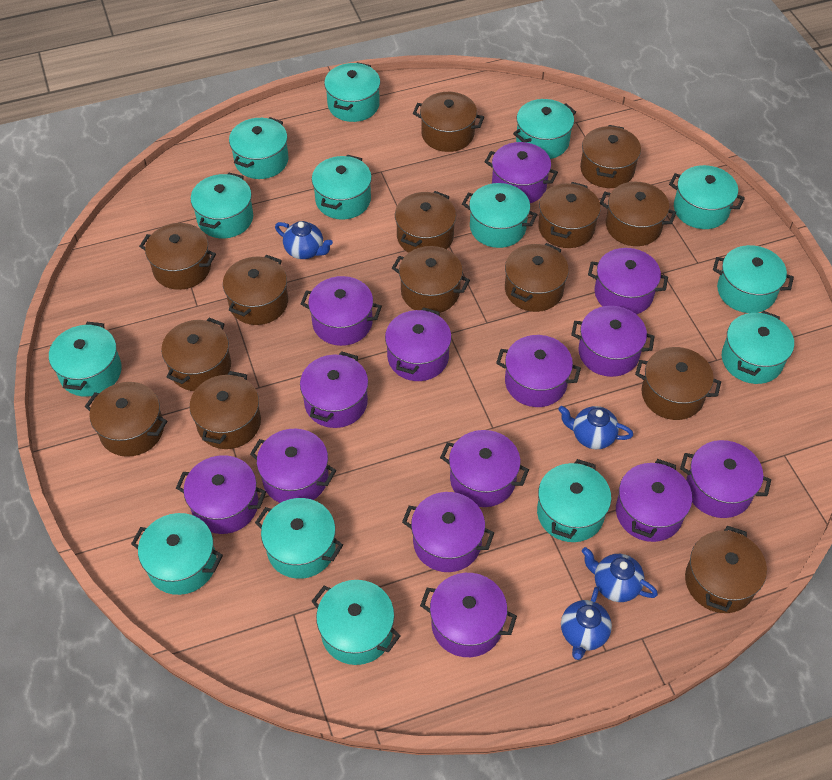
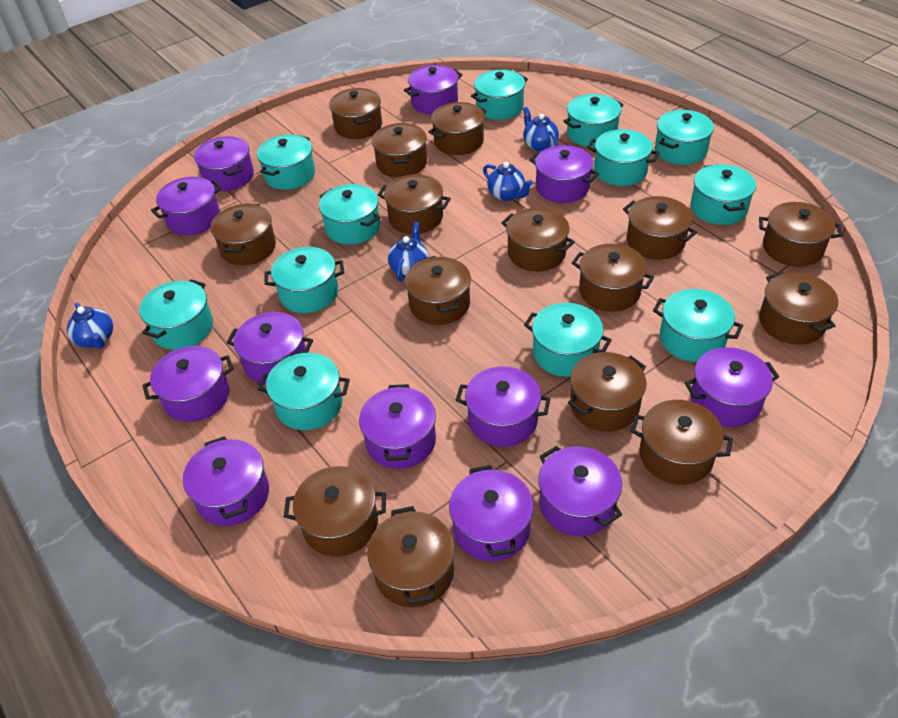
brown pot: [85,382,168,457] [139,223,216,290] [161,318,231,391] [190,371,261,449] [223,255,288,325] [392,246,470,313] [395,191,456,253] [413,92,484,152] [505,243,569,312] [538,182,601,248] [580,125,641,188] [600,182,676,246] [635,347,721,420] [685,526,767,613] = 14 -> [211,203,276,266] [284,466,386,557] [329,88,382,139] [367,506,455,608] [372,123,427,178] [378,174,451,234] [405,256,471,325] [429,102,487,155] [501,208,575,272] [568,352,646,432] [572,244,654,312] [623,196,697,260] [631,400,733,485] [759,202,842,267] [759,272,838,345] = 15
purple pot: [176,455,266,534] [250,429,336,503] [300,351,368,428] [301,276,382,346] [385,307,452,381] [402,492,494,572] [420,573,517,657] [440,430,529,507] [485,142,558,203] [496,335,581,407] [571,306,655,377] [588,248,668,315] [616,459,692,542] [680,440,771,518] = 14 -> [142,346,234,422] [151,177,222,235] [183,436,269,526] [194,136,254,191] [227,312,313,385] [359,384,436,469] [404,65,462,114] [449,465,534,562] [456,366,551,447] [530,145,599,203] [538,446,622,536] [685,347,779,427] = 12
turquoise pot: [49,322,122,397] [131,513,223,595] [191,173,253,238] [229,117,288,179] [255,498,343,579] [312,155,372,219] [312,580,400,665] [324,62,380,122] [462,183,538,248] [513,99,576,159] [537,459,611,542] [669,165,745,229] [713,245,794,313] [722,311,794,384] = 14 -> [139,279,213,350] [257,135,315,190] [258,353,350,430] [264,247,344,313] [319,184,380,244] [471,70,528,120] [524,303,612,377] [563,94,623,147] [587,129,660,186] [653,289,743,362] [655,110,714,165] [691,164,756,225] = 12

